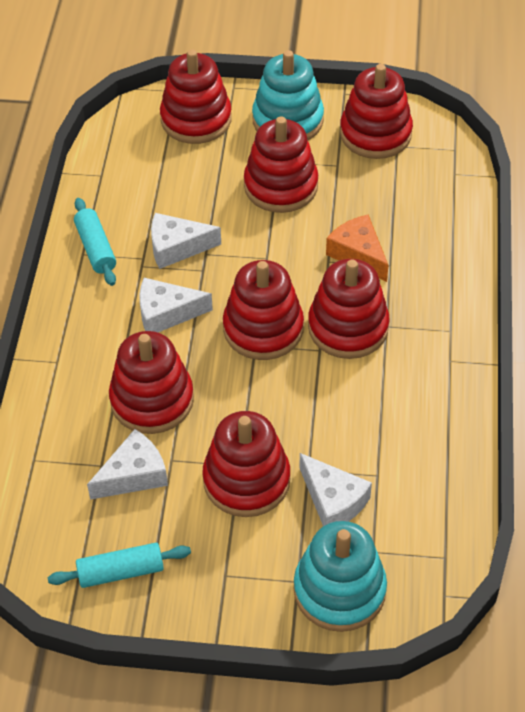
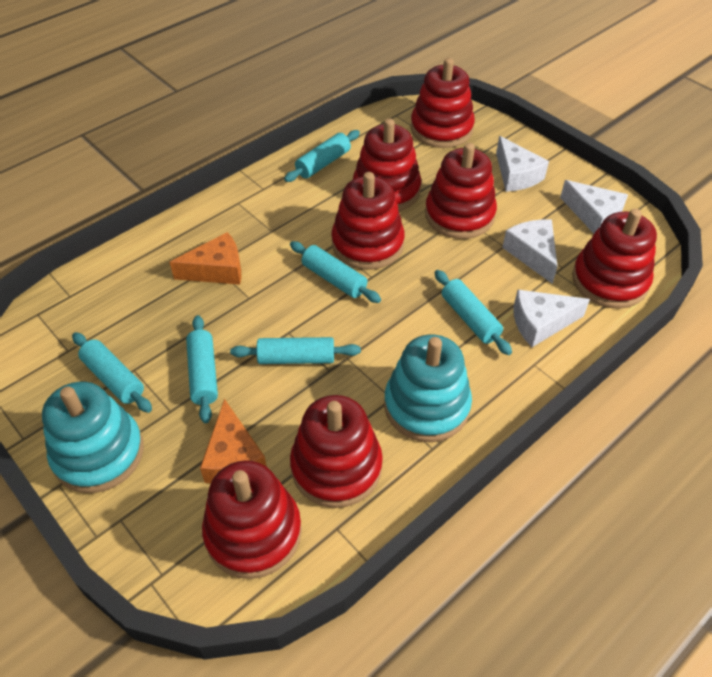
orange cheese: [326,214,388,282] = 1 -> [170,232,241,285] [200,399,267,484] = 2
turquoise rolling pin: [48,543,191,588] [74,198,116,286] = 2 -> [72,332,152,413] [186,315,218,423] [230,337,361,364] [284,130,360,182] [290,241,381,303] [435,270,512,355] = 6

